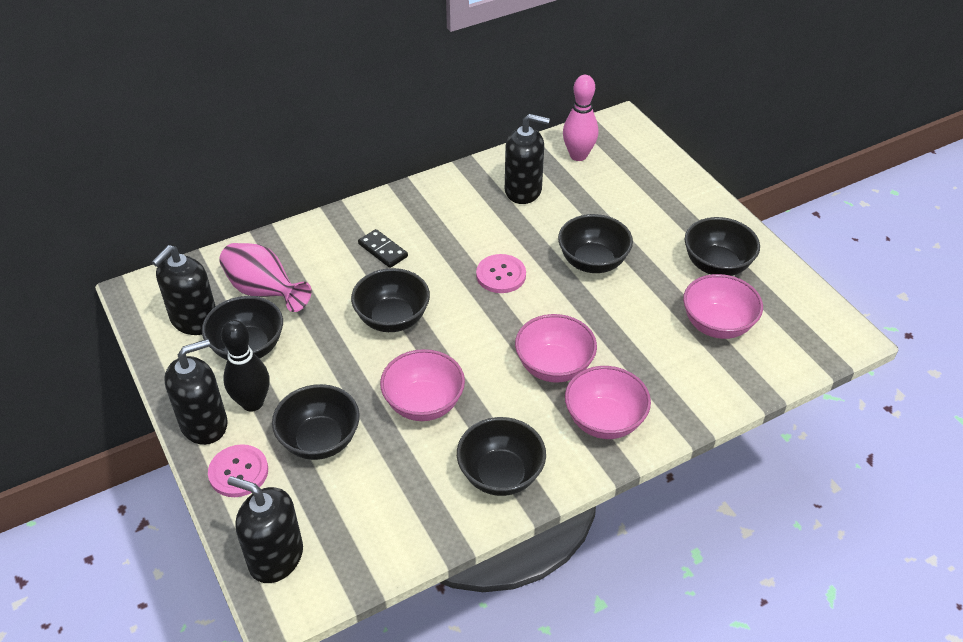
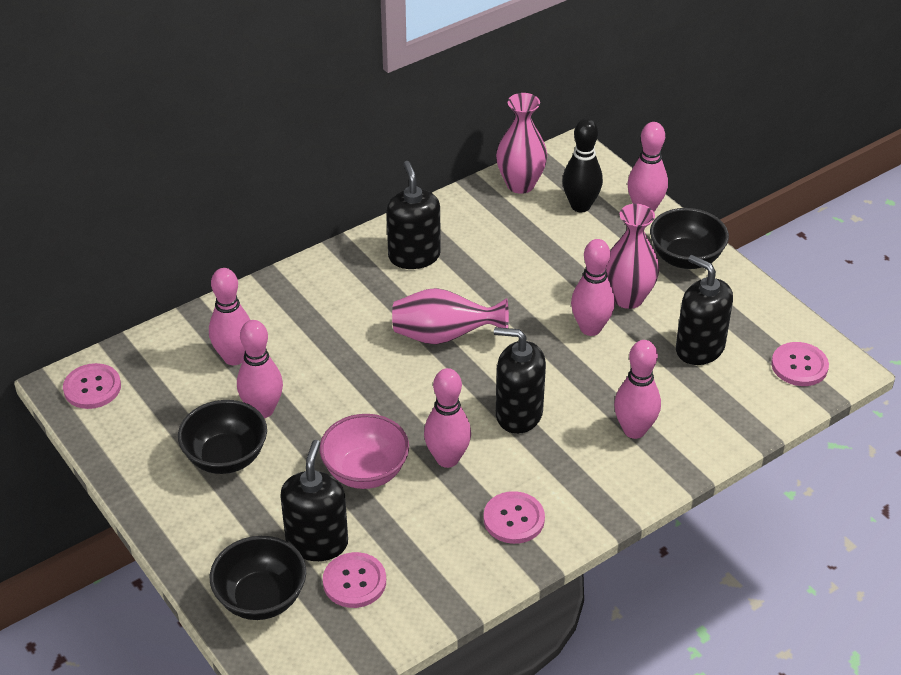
black bowl: [202,296,283,360] [272,384,360,460] [351,268,430,332] [457,417,546,496] [558,214,633,273] [685,217,760,276] = 6 -> [178,400,267,474] [210,536,306,620] [650,208,729,269] = 3
black domino: [358,229,408,268] = 1 -> none = 0
pink bowl: [380,349,465,421] [515,314,597,383] [565,366,651,439] [683,274,763,339] = 4 -> [320,414,409,489] = 1
pink bowling pin: [563,75,598,161] = 1 -> [209,268,250,365] [237,320,283,418] [424,368,471,468] [571,239,615,336] [614,340,661,439] [628,122,668,212] = 6
pink button: [208,444,268,497] [476,254,526,293] = 2 -> [63,363,121,409] [323,552,386,608] [483,491,545,544] [771,342,829,386] = 4
pink vase: [219,243,312,312] = 1 -> [392,288,509,344] [496,93,547,194] [606,204,659,309] = 3

